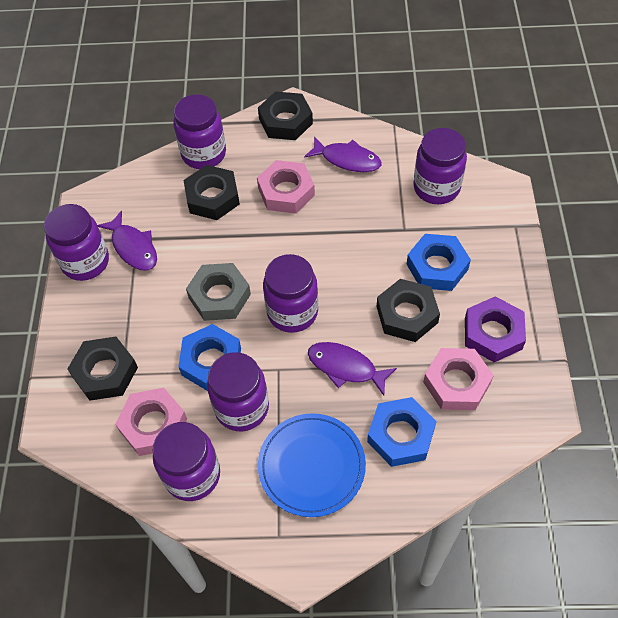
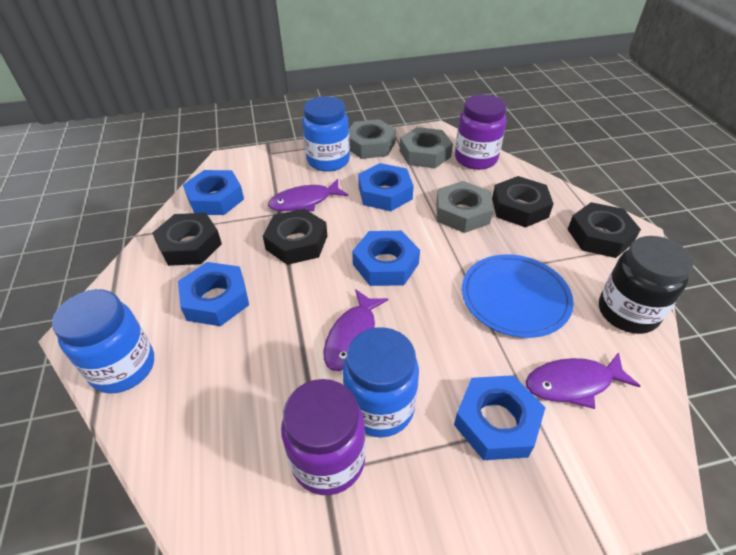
black jar: none = 0 -> [599,236,693,334] = 1
blue jar: none = 0 -> [52,289,154,394] [302,96,350,172] [343,327,419,437] = 3
blue nut: [179,324,241,391] [367,397,437,467] [407,234,471,291] = 3 -> [178,262,249,326] [183,170,244,215] [352,231,420,286] [358,163,414,211] [454,375,546,460] = 5
grey nut: [186,263,251,321] = 1 -> [349,119,396,159] [400,127,453,168] [436,181,493,233] = 3
pink nut: [115,388,187,456] [257,160,315,214] [423,348,494,410] = 3 -> none = 0
purple jar: [44,204,109,281] [153,422,220,501] [173,94,226,169] [207,352,269,431] [263,254,318,333] [413,128,467,204] = 6 -> [281,379,366,495] [455,94,506,170] = 2
purple nut: [465,296,526,362] = 1 -> none = 0

